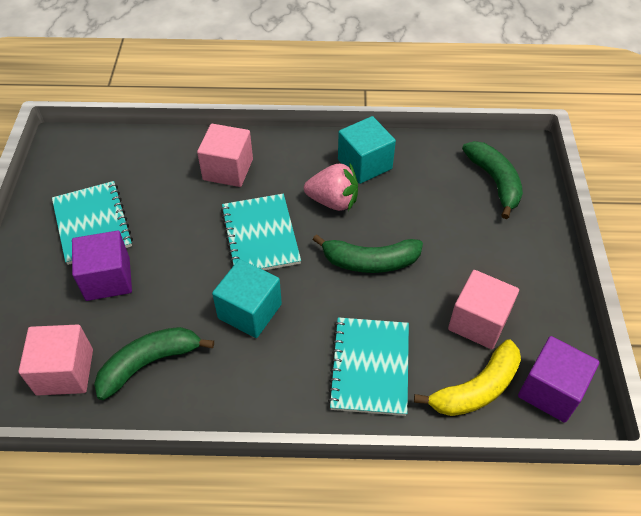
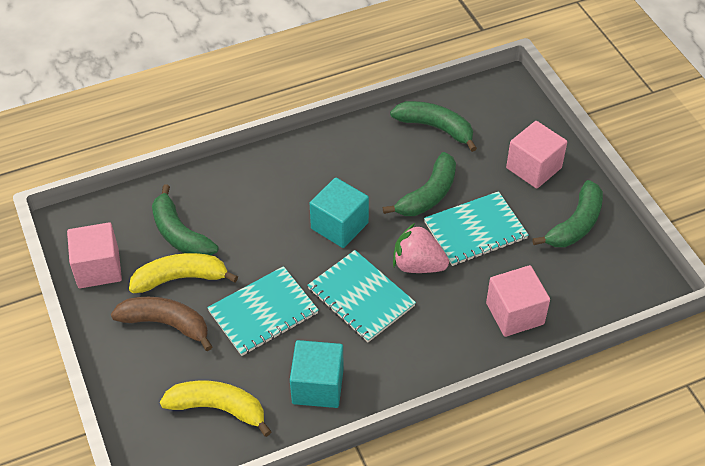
brown banana: none = 0 -> [111,297,213,351] = 1
green banana: [94,327,214,400] [313,234,423,273] [462,141,523,219] = 3 -> [152,184,218,255] [383,152,456,216] [390,101,477,152] [532,180,603,247] = 4
purple cube: [72,230,132,301] [518,336,599,423] = 2 -> none = 0
yellow banana: [414,339,521,416] = 1 -> [129,253,238,293] [160,381,272,437] = 2

